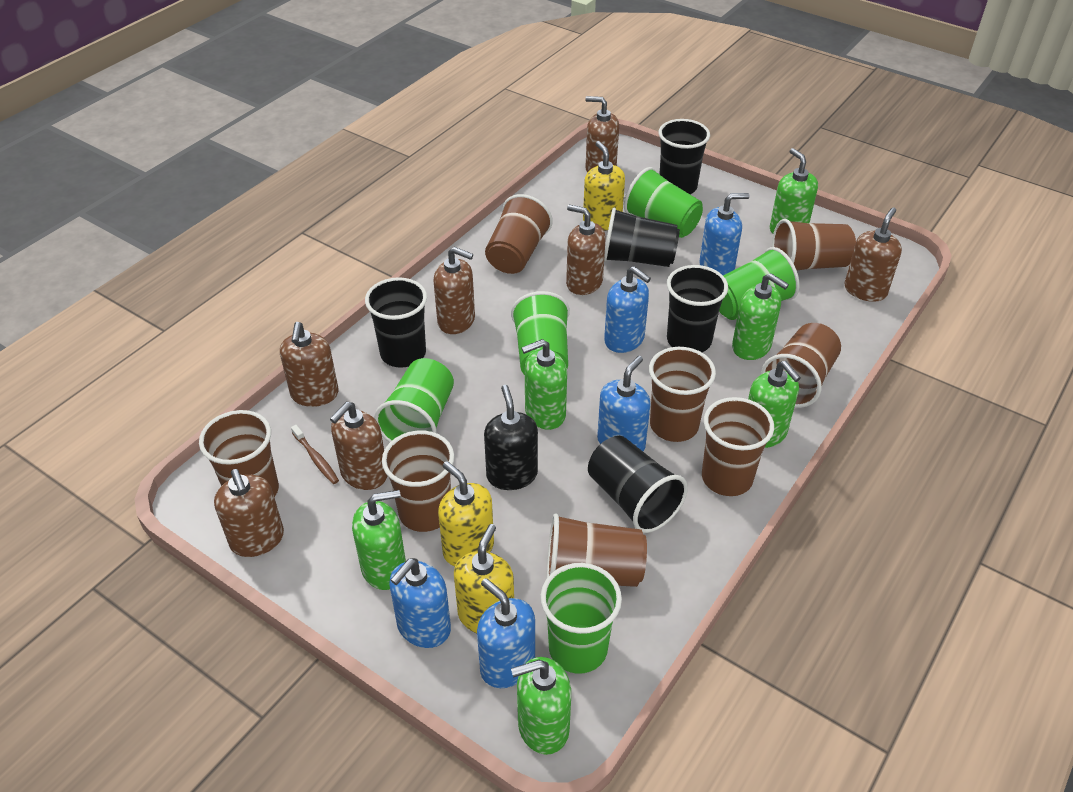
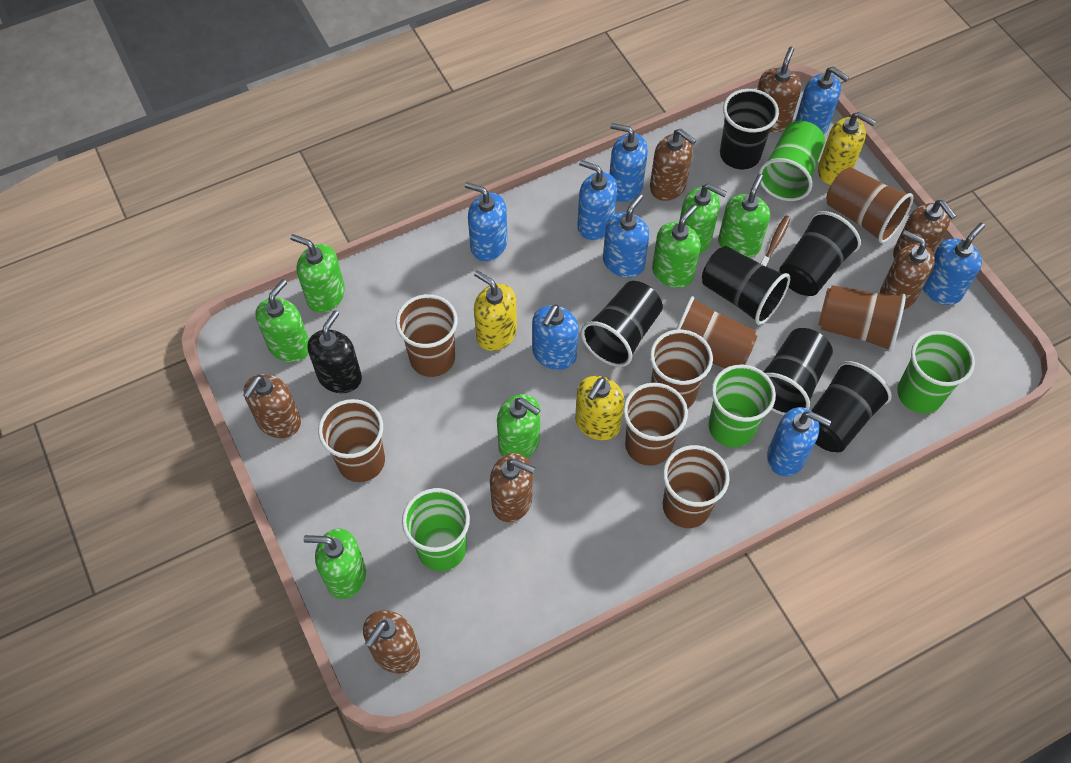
black cup: [365,277,427,368] [588,436,688,533] [604,208,680,267] [659,119,710,194] [667,265,728,352] = 5 -> [581,281,663,367] [702,246,790,325] [720,89,779,169] [763,328,833,415] [779,211,861,296] [811,361,892,452] = 6
blue soap dispenser: [389,558,451,648] [477,578,535,688] [597,356,651,451] [604,266,651,353] [699,193,749,275] = 5 -> [465,182,507,261] [532,304,578,370] [577,160,617,240] [603,194,650,278] [609,123,648,202] [767,407,831,476] [795,66,849,134] [923,223,985,305] = 8
green cup: [374,358,454,443] [511,291,570,375] [541,563,622,674] [624,167,703,238] [719,247,800,320] = 5 -> [402,488,470,571] [708,365,776,447] [758,121,825,201] [897,331,975,414] = 4
green soap dispenser: [352,490,406,590] [511,657,571,755] [522,339,567,430] [732,273,789,360] [748,361,801,448] [770,148,818,234] = 6 -> [255,279,309,362] [290,234,345,313] [304,529,366,599] [497,394,540,458] [652,204,701,288] [679,183,727,254] [718,174,770,258] = 7

